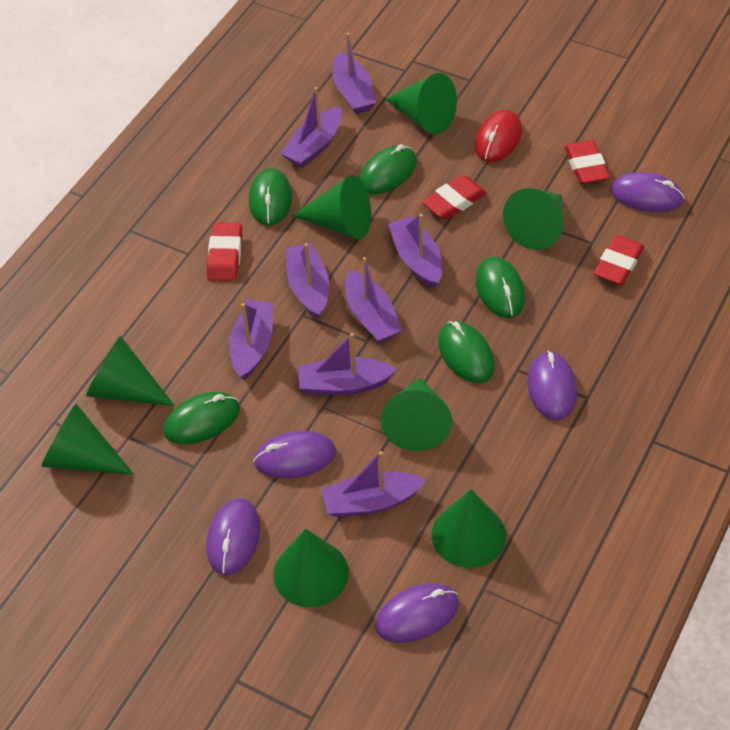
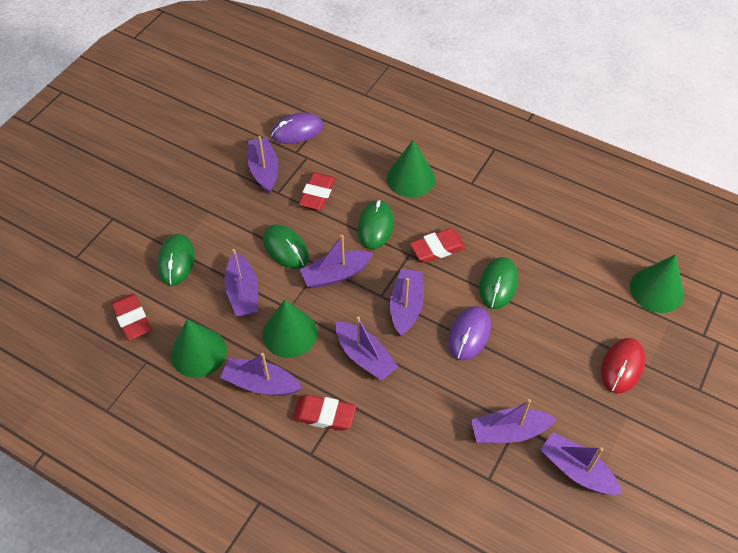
green cone: [41,404,134,475] [86,336,175,406] [274,528,349,607] [292,175,371,239] [380,378,452,451] [385,73,457,135] [432,489,506,568] [503,188,563,250] = 8 -> [171,319,227,378] [263,300,318,358] [387,139,435,197] [630,254,684,313] = 4
green mouse: [164,392,240,444] [249,168,292,226] [360,144,417,194] [438,321,495,383] [476,257,525,318] = 5 -> [157,234,195,286] [263,224,309,269] [357,200,394,249] [479,257,518,309] = 4
purple mouse: [207,498,260,575] [253,431,336,478] [375,583,459,643] [528,351,577,420] [611,172,685,212] = 5 -> [271,112,324,144] [448,306,491,361] = 2

